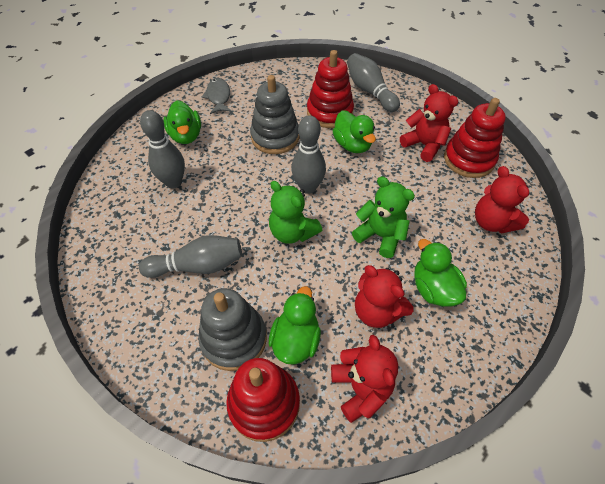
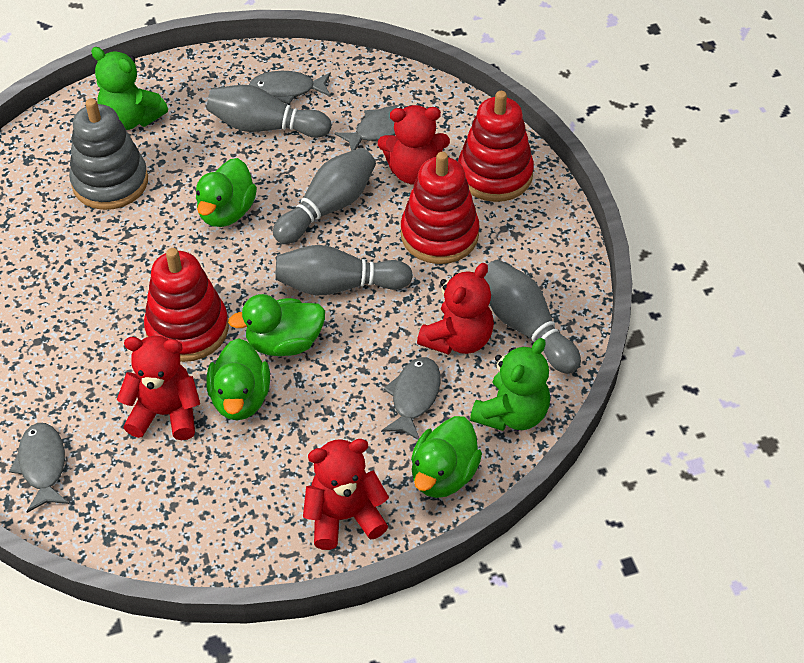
grey fish: [202,78,232,114] = 1 -> [9,423,69,513] [249,71,331,104] [334,105,408,151] [381,357,441,440] = 4
grey stacking toy: [198,288,267,371] [250,75,299,154] = 2 -> [69,98,148,210] = 1

